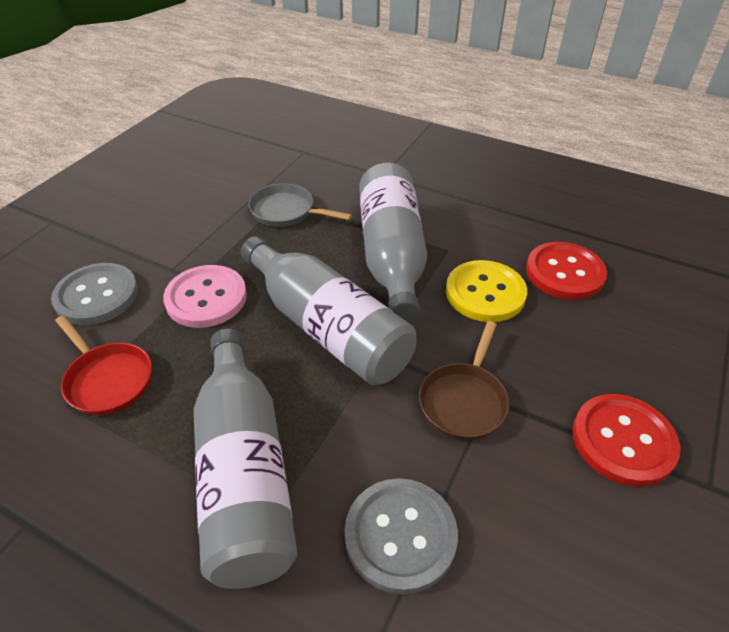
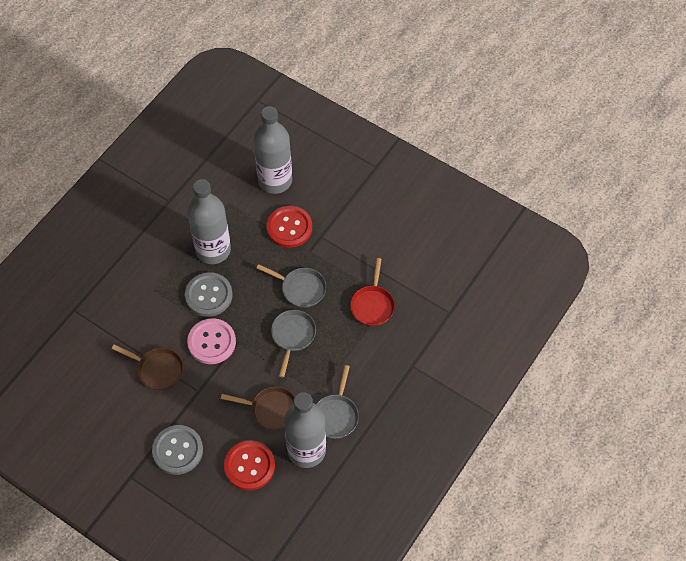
brown pan: [419,321,510,440] = 1 -> [112,344,183,390] [221,386,295,430] = 2
grey pan: [248,184,352,227] = 1 -> [257,264,326,308] [271,310,316,377] [316,365,359,439] = 3
yellow button: [446,260,527,322] = 1 -> none = 0

